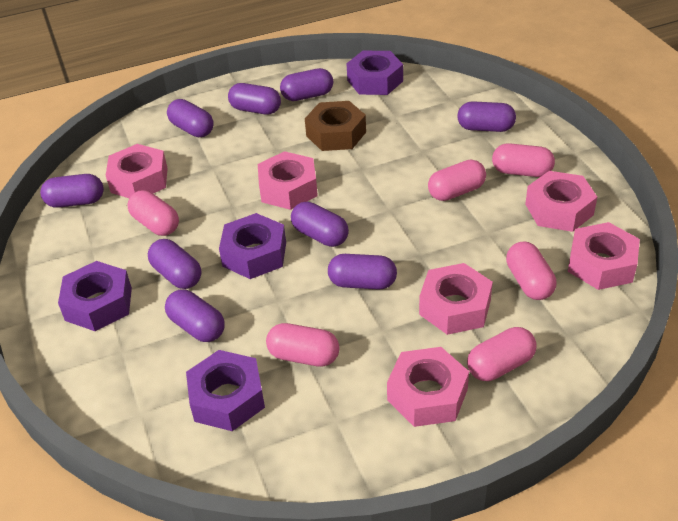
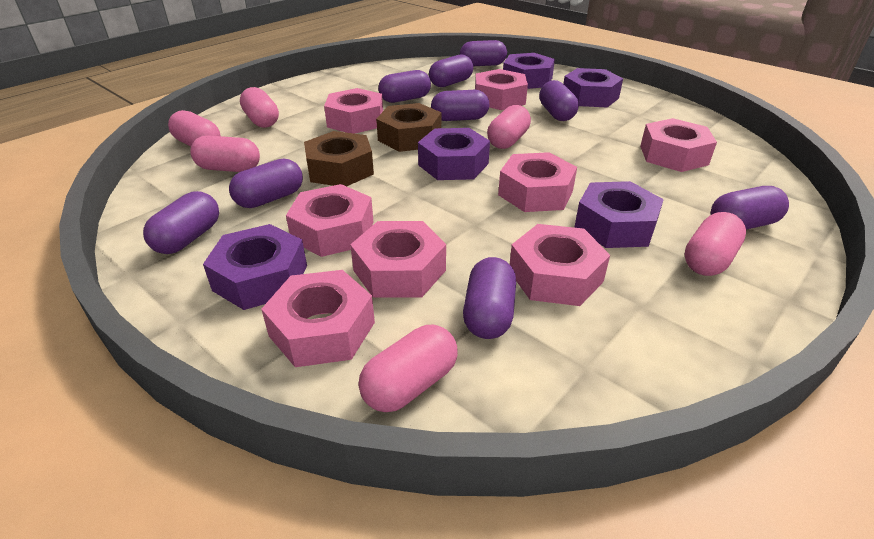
brown nut: [305,101,366,151] = 1 -> [304,131,374,186] [376,103,441,152] = 2
pink nut: [106,144,168,198] [258,151,318,210] [387,347,469,427] [419,263,493,335] [525,171,597,232] [568,222,640,290] = 6 -> [261,270,375,367] [286,184,373,257] [324,88,383,134] [350,221,446,298] [475,69,528,110] [498,152,577,212] [510,224,610,306] [640,118,717,172] = 8
purple nut: [58,261,132,331] [186,350,265,431] [219,213,286,279] [346,51,403,95] = 4 -> [203,224,307,310] [418,128,490,180] [503,53,555,89] [563,68,623,107] [575,181,664,248] = 5

